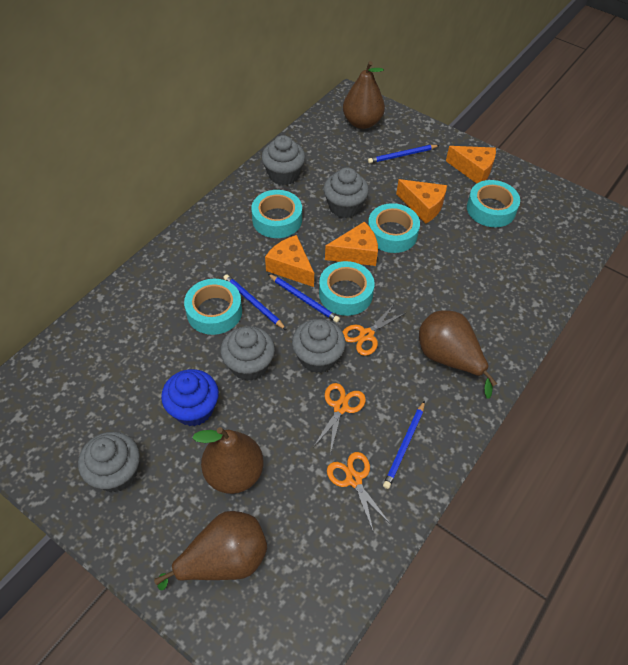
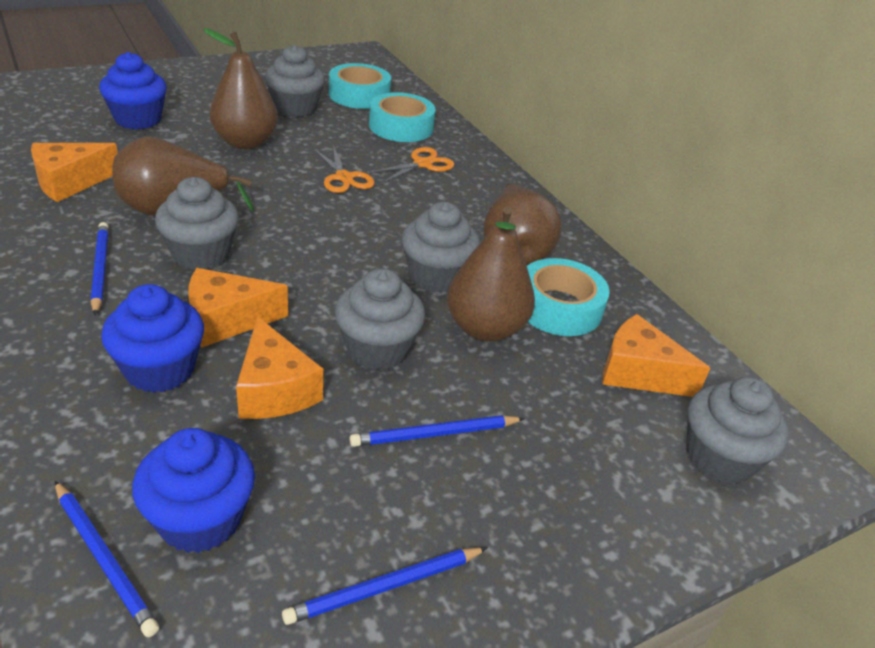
blue cupcake: [161,369,219,426] = 1 -> [99,52,167,129] [101,284,204,393] [132,428,255,553] = 3
orange scissors: [314,383,366,454] [327,452,390,533] [343,304,405,356] = 3 -> [314,145,375,193] [369,147,455,183] = 2
turquoise tape: [184,279,242,335] [251,190,302,238] [319,261,374,316] [368,203,420,253] [467,180,520,227] = 5 -> [329,63,391,109] [369,92,436,142] [527,258,610,336] = 3

